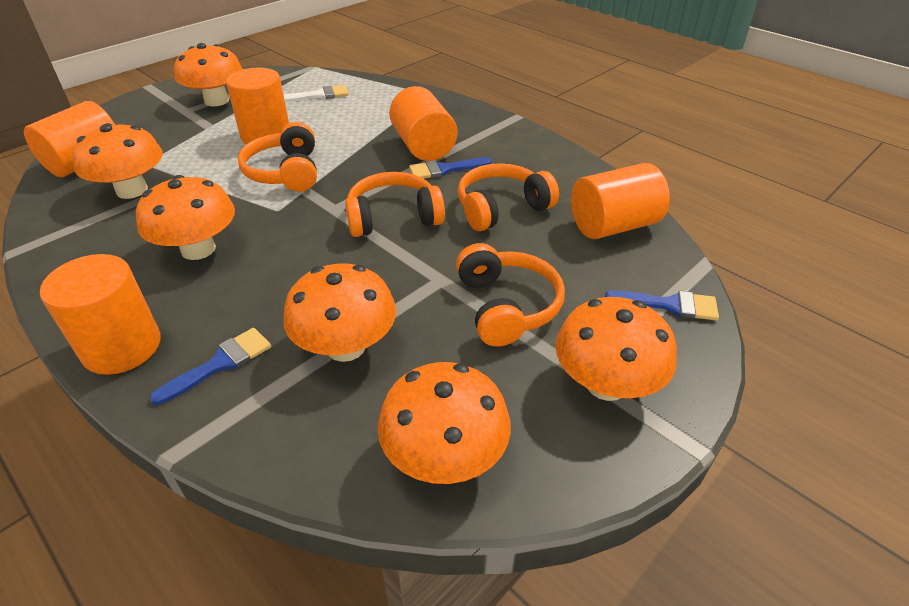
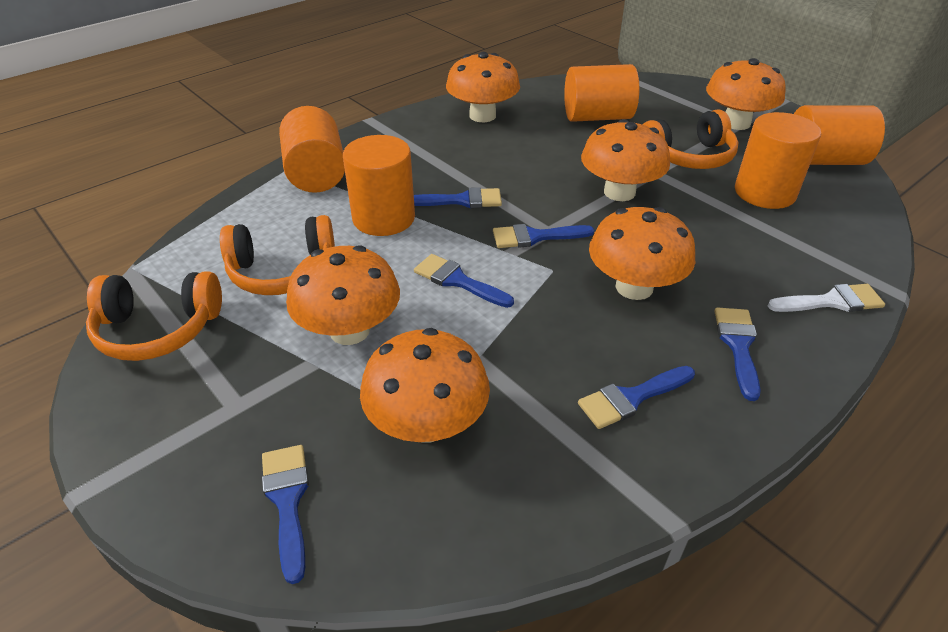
blue brush: [149,328,271,405] [409,157,492,179] [605,290,719,320] = 3 -> [262,445,309,584] [414,187,502,208] [414,254,514,308] [493,224,594,248] [578,366,695,429] [714,308,760,401] = 6
orange headphones: [238,122,317,192] [345,172,445,237] [456,243,565,347] [458,163,559,231] = 4 -> [86,271,222,361] [220,215,335,295] [643,109,739,169] = 3

